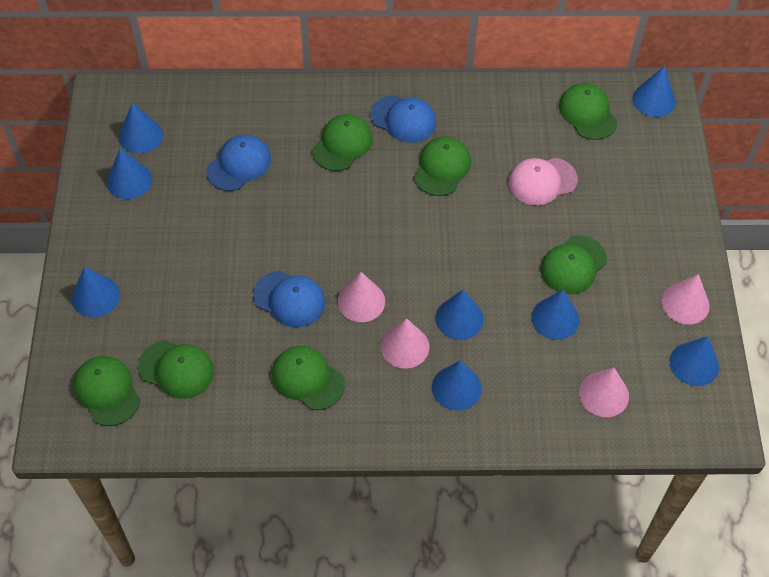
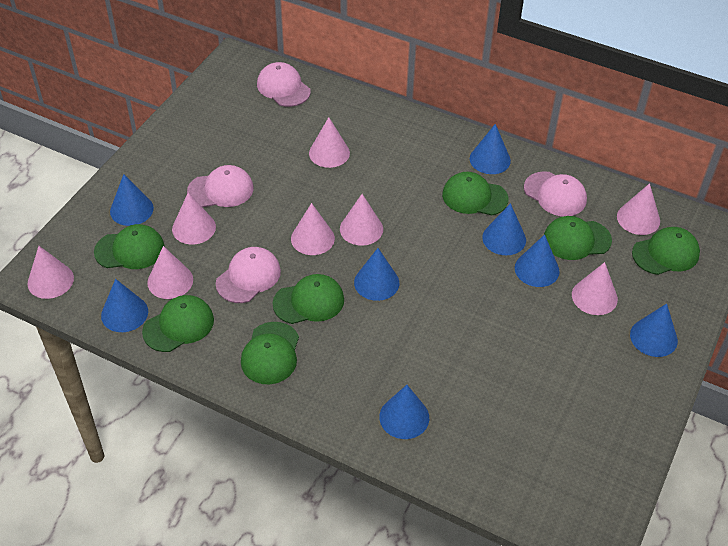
blue cap: [206,134,271,191] [253,271,325,327] [370,95,436,143] = 3 -> none = 0
pink cap: [509,158,578,205] = 1 -> [187,165,254,207] [216,247,281,303] [257,62,311,107] [524,171,587,216] = 4
pink cone: [338,272,385,322] [381,318,429,369] [579,368,629,417] [662,274,710,325] = 4 -> [27,246,74,299] [147,246,193,299] [172,192,216,244] [291,203,335,255] [309,117,350,168] [340,194,383,246] [572,262,618,315] [617,183,660,235] = 8

